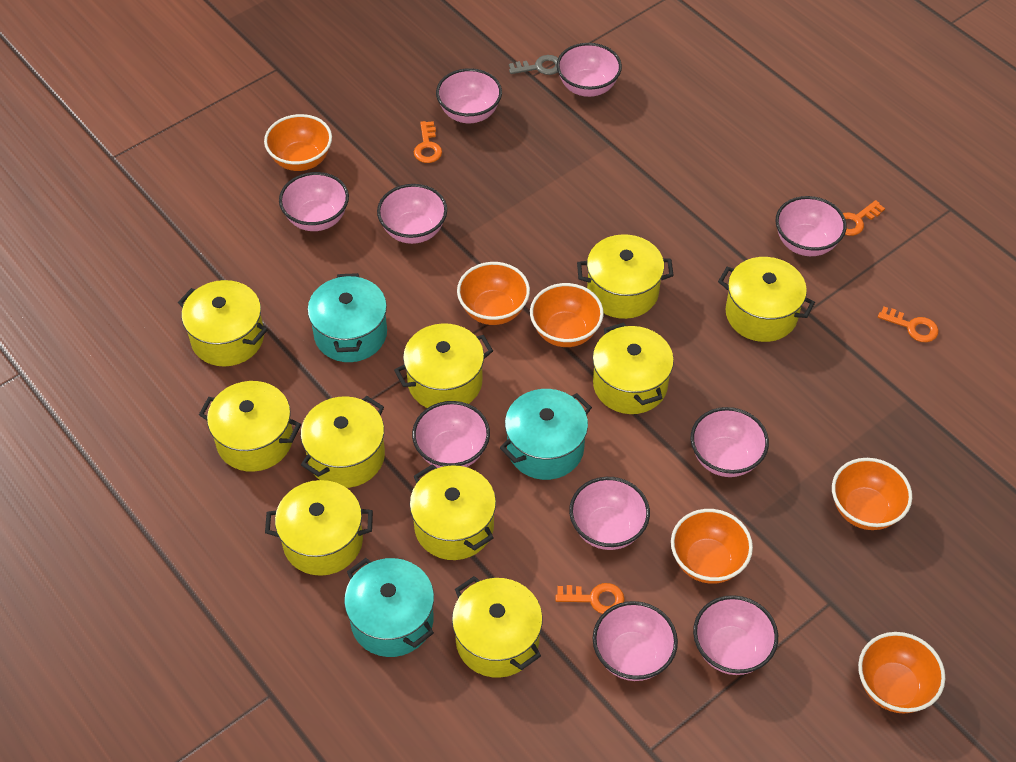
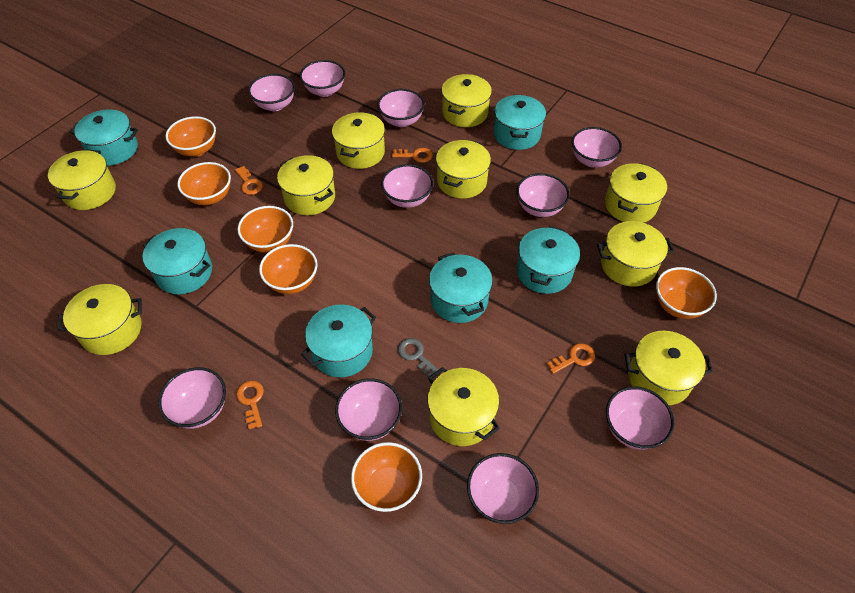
turquoise pot: [307,273,387,362] [344,558,434,657] [500,389,592,480] = 3 -> [70,109,138,166] [143,228,212,294] [301,304,376,377] [429,252,493,323] [493,95,546,150] [517,226,580,294] = 6

